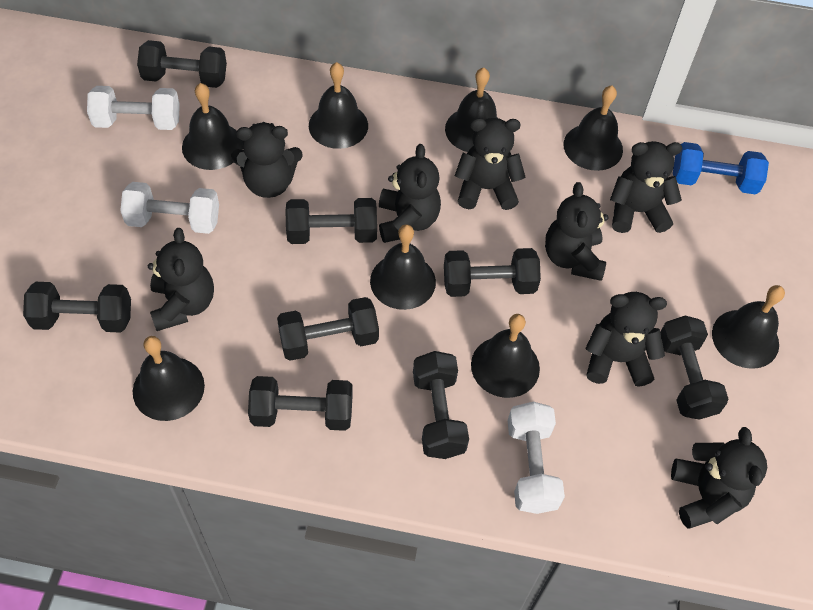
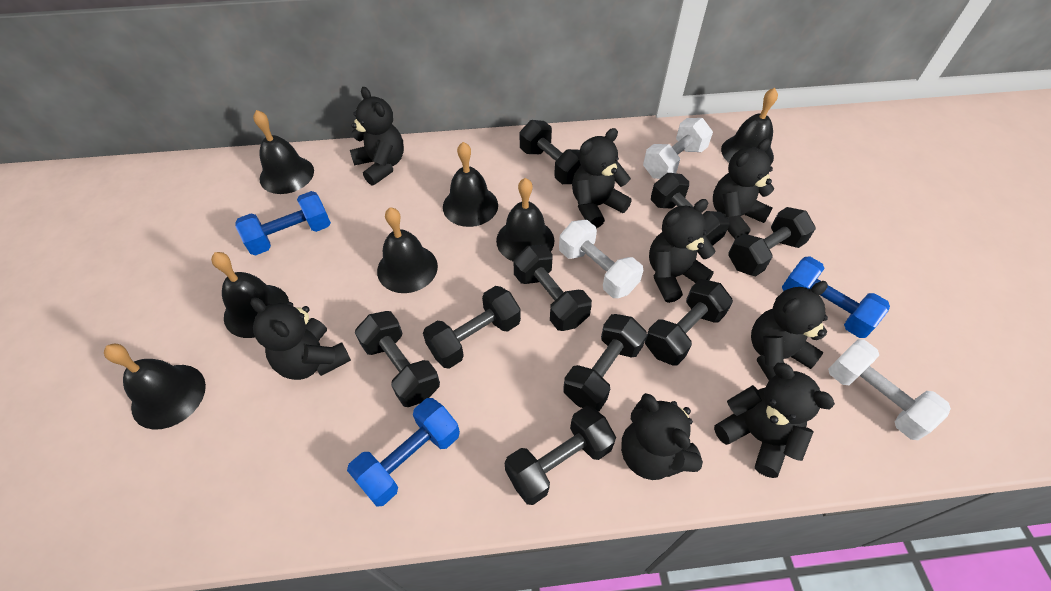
black bell: [133,336,205,421] [182,83,243,170] [309,62,368,149] [370,224,436,310] [445,68,498,152] [471,314,540,398] [563,86,623,171] [712,285,785,369] = 8 -> [104,344,206,429] [211,252,289,338] [253,110,314,194] [377,207,438,293] [443,142,498,227] [496,178,554,261] [721,88,778,165] = 7
black dumbbell: [23,282,131,333] [137,40,227,88] [248,376,353,431] [277,297,379,361] [285,198,377,244] [413,351,469,459] [444,248,541,297] [660,316,729,420] = 8 -> [355,311,440,407] [423,286,521,369] [505,406,616,505] [513,245,592,331] [520,120,581,184] [563,314,647,411] [645,279,733,365] [651,173,730,246] [728,207,816,276] = 9
blue dumbbell: [673,142,769,195] = 1 -> [235,191,331,255] [347,398,460,507] [782,256,890,338] = 3

